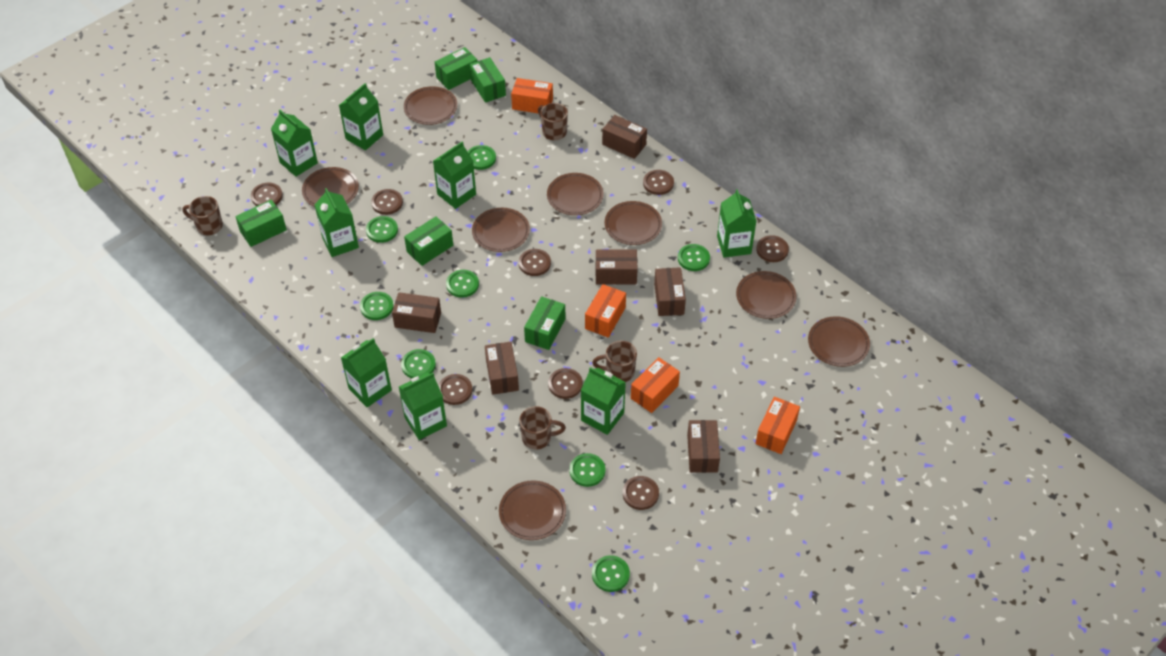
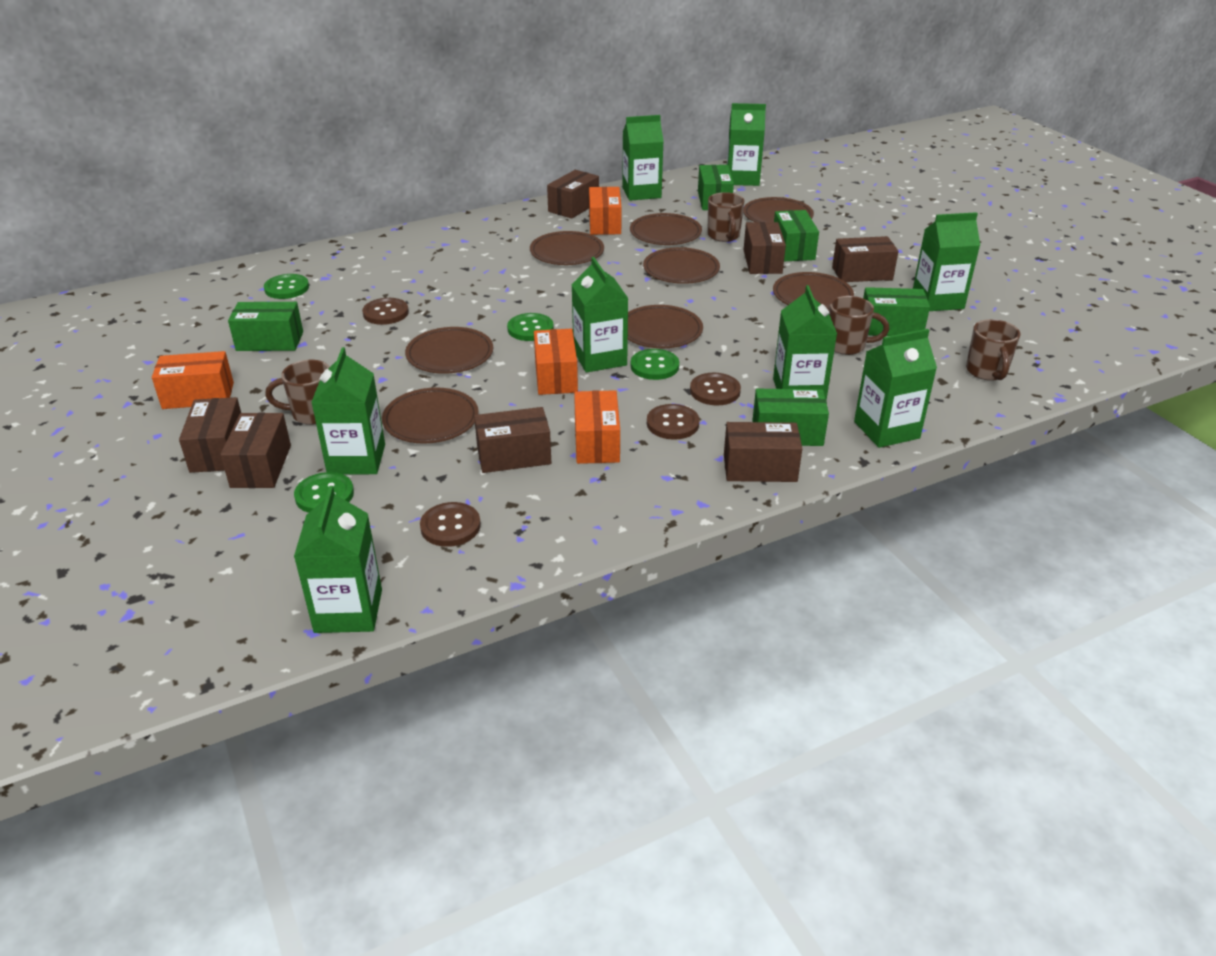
brown box: [392,292,441,333] [485,342,519,395] [596,250,638,284] [602,115,647,159] [654,267,686,316] [687,420,720,473] = 6 -> [179,397,241,473] [220,413,291,488] [474,407,551,473] [547,170,599,219] [724,422,802,482] [744,222,786,274] [832,236,899,282] = 7
brown button: [251,183,283,206] [371,189,403,215] [438,374,472,405] [519,249,551,276] [548,368,583,399] [623,476,659,510] [643,170,674,195] [756,235,789,262] = 8 -> [362,298,409,325] [420,502,481,547] [647,404,700,440] [690,373,741,405] = 4
green button: [360,292,394,320] [366,216,398,243] [401,349,436,378] [446,270,479,298] [467,145,496,170] [569,453,605,487] [592,555,630,592] [678,244,710,271] = 8 -> [264,274,309,299] [294,472,354,513] [507,313,554,341] [631,349,679,380] = 4

